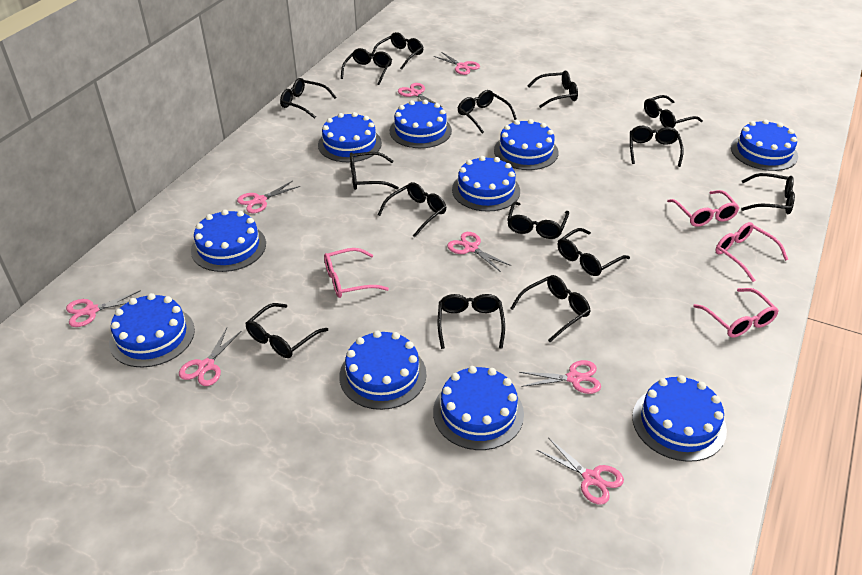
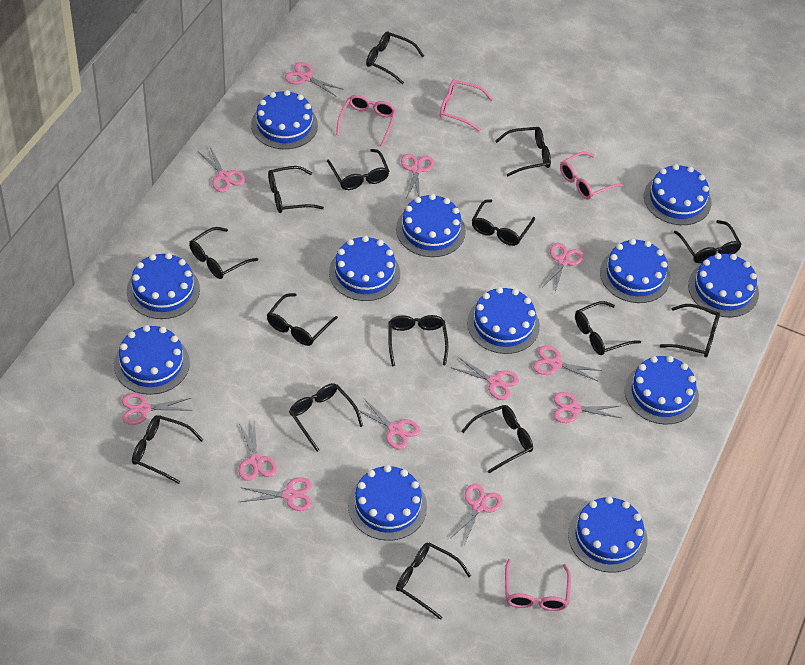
blue cake: [109,293,195,367] [191,209,266,272] [318,112,382,162] [339,331,426,410] [390,100,452,148] [433,366,524,450] [452,156,520,212] [494,119,558,170] [632,375,727,462] [731,119,798,171] = 10 -> [114,325,190,395] [127,253,200,319] [251,90,318,149] [329,236,400,301] [348,465,427,541] [396,194,466,257] [467,287,540,354] [568,496,647,573] [600,239,670,303] [625,356,699,425] [644,164,711,225] [688,253,759,317] = 12
pink scissors: [66,290,141,327] [179,328,241,386] [237,181,300,213] [398,83,442,107] [433,52,480,75] [447,232,511,272] [519,360,601,394] [537,437,624,505] = 8 -> [122,393,193,425] [199,147,245,192] [238,422,277,481] [240,477,312,511] [285,62,344,97] [359,399,420,450] [401,154,434,198] [450,356,519,400] [450,484,502,546] [533,346,602,382] [541,243,584,292] [554,392,621,423] = 12

